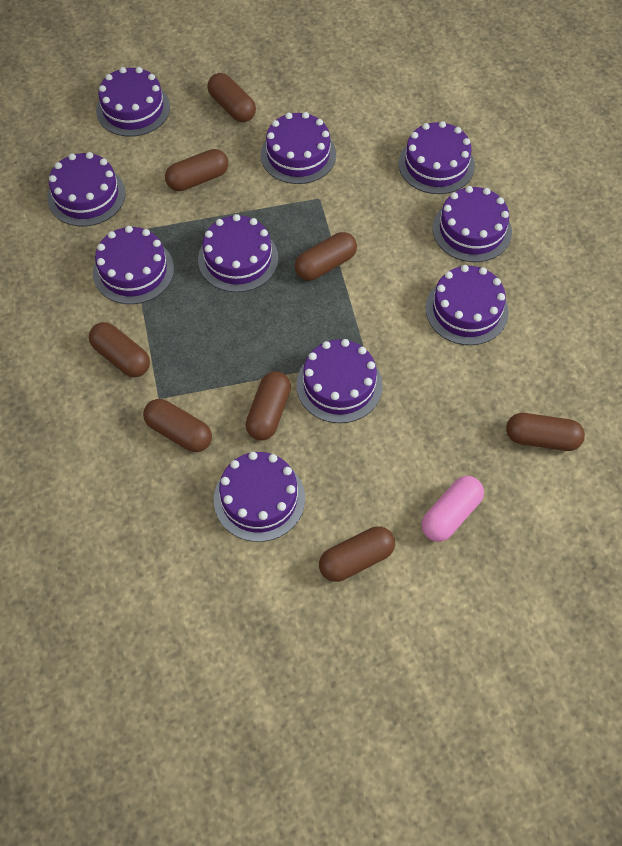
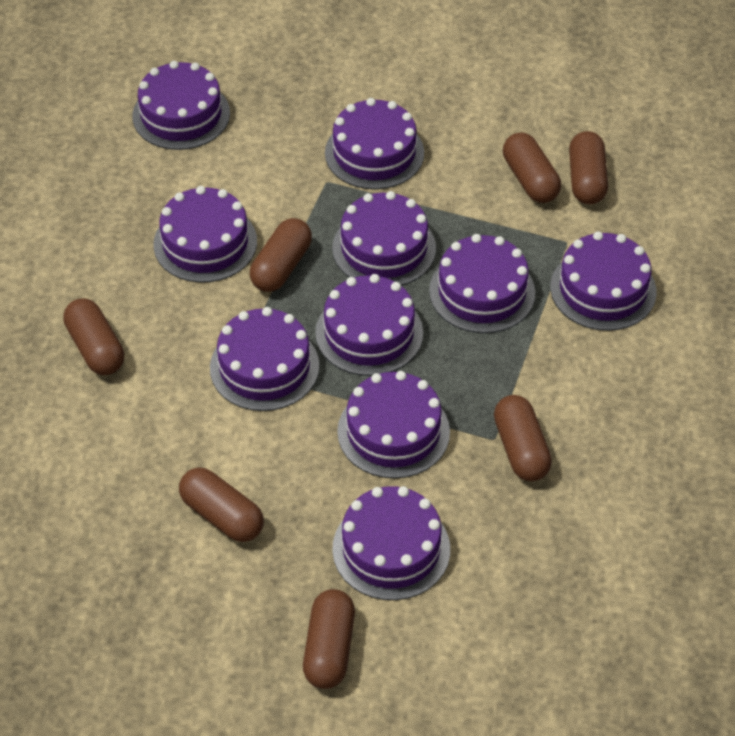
brown capsule: [89,322,150,377] [143,399,212,452] [165,149,228,191] [207,73,256,122] [246,371,291,440] [295,232,357,281] [319,526,395,582] [506,413,585,451] = 8 -> [63,298,124,375] [179,467,264,542] [250,218,312,292] [303,589,355,689] [494,395,552,481] [503,132,561,203] [569,131,608,204] = 7
pink capsule: [421,476,484,542] = 1 -> none = 0

